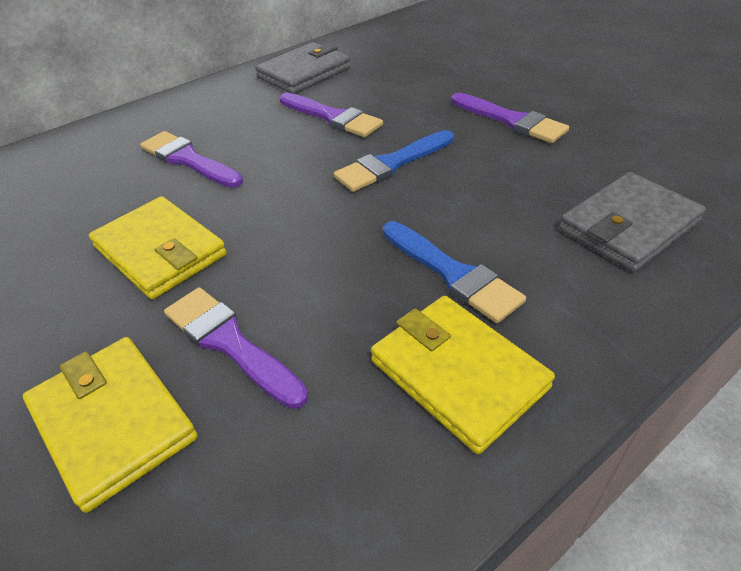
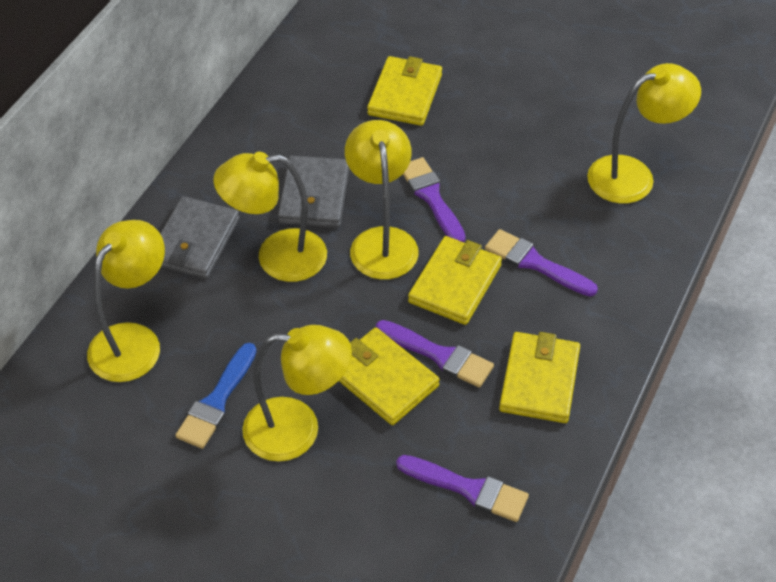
blue brush: [334,130,454,192] [383,221,526,323] = 2 -> [175,343,257,449] = 1
yellow lamp: none = 0 -> [87,220,165,382] [213,152,327,282] [242,325,352,462] [345,120,419,280] [587,63,701,203] = 5
yellow wallet: [23,337,198,513] [89,196,227,300] [371,296,555,454] = 3 -> [339,327,440,425] [367,56,442,126] [408,236,502,325] [499,332,580,423] = 4

